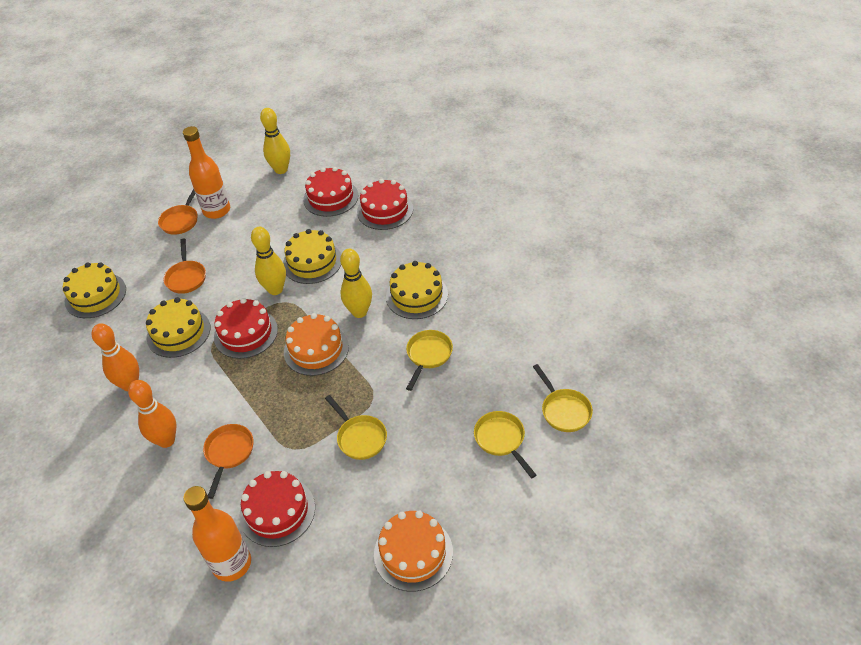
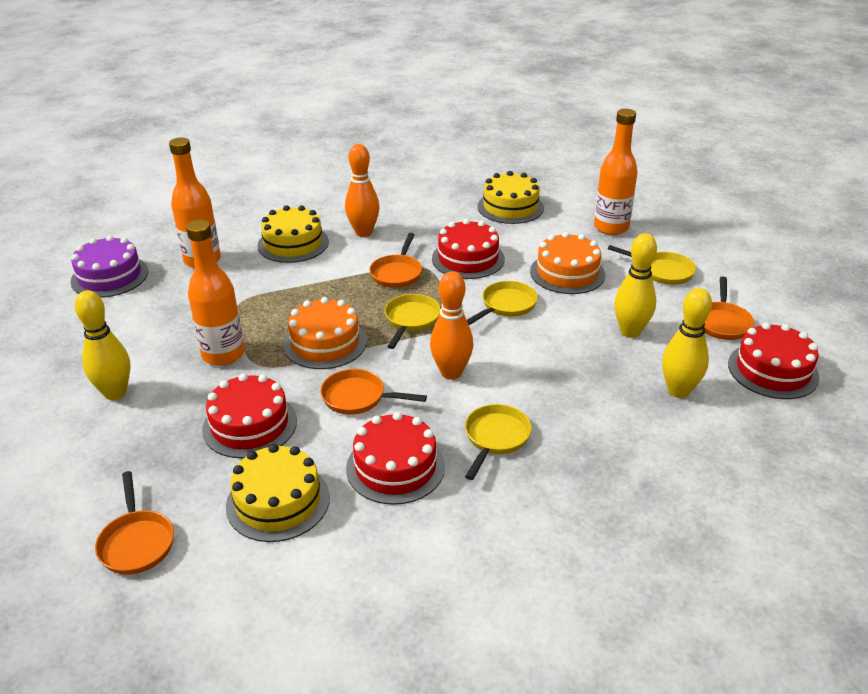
orange bottle: [183,126,230,219] [183,486,251,582] = 2 -> [169,138,221,268] [186,220,245,366] [594,109,638,235] = 3
orange pan: [158,189,197,235] [163,239,206,294] [203,424,253,499] = 3 -> [95,471,174,575] [320,369,427,415] [369,233,422,288] [704,276,754,340] = 4
purple cake: none = 0 -> [71,235,148,298] = 1
yellow cake: [63,262,126,318] [146,297,210,358] [283,229,341,284] [386,261,448,319] = 4 -> [226,444,330,542] [257,205,329,263] [477,171,544,224] = 3

